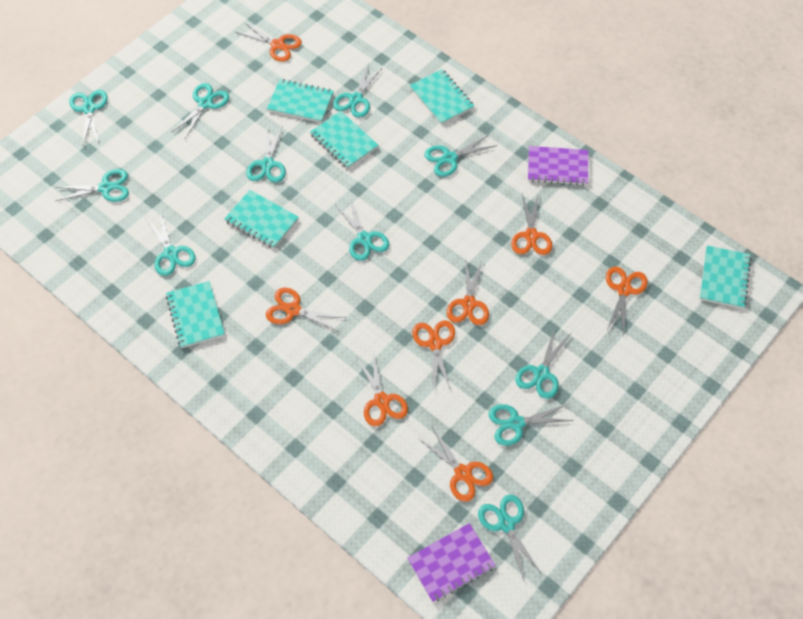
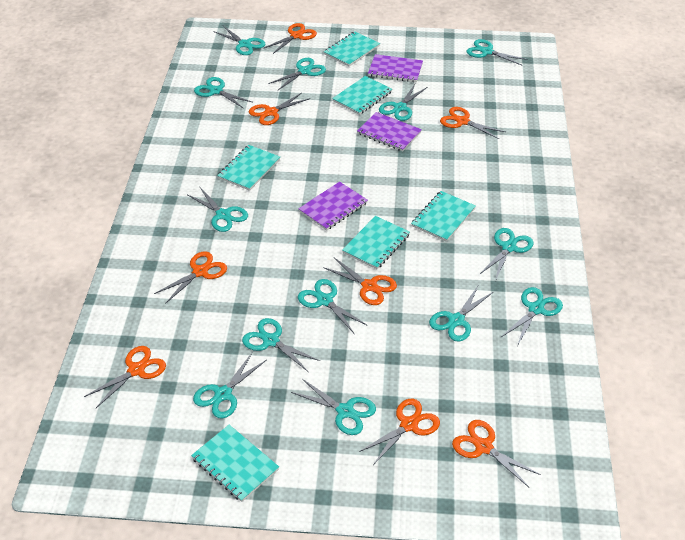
purple notebook: [407,523,496,602] [528,146,588,186] = 2 -> [298,182,368,231] [357,112,422,152] [368,54,423,82] = 3
turquoise scissors: [56,169,129,202] [69,90,108,144] [146,211,196,276] [171,83,229,139] [246,125,286,183] [333,63,383,118] [335,199,389,261] [425,135,497,177] [478,495,541,581] [488,404,574,446] [515,327,570,399] = 11 -> [188,186,248,232] [193,353,266,418] [194,77,252,109] [213,26,265,55] [242,318,320,371] [269,58,326,90] [291,379,376,435] [298,279,368,333] [379,84,427,121] [429,286,493,342] [467,39,527,65] [480,228,534,281] [502,287,563,344] = 13

